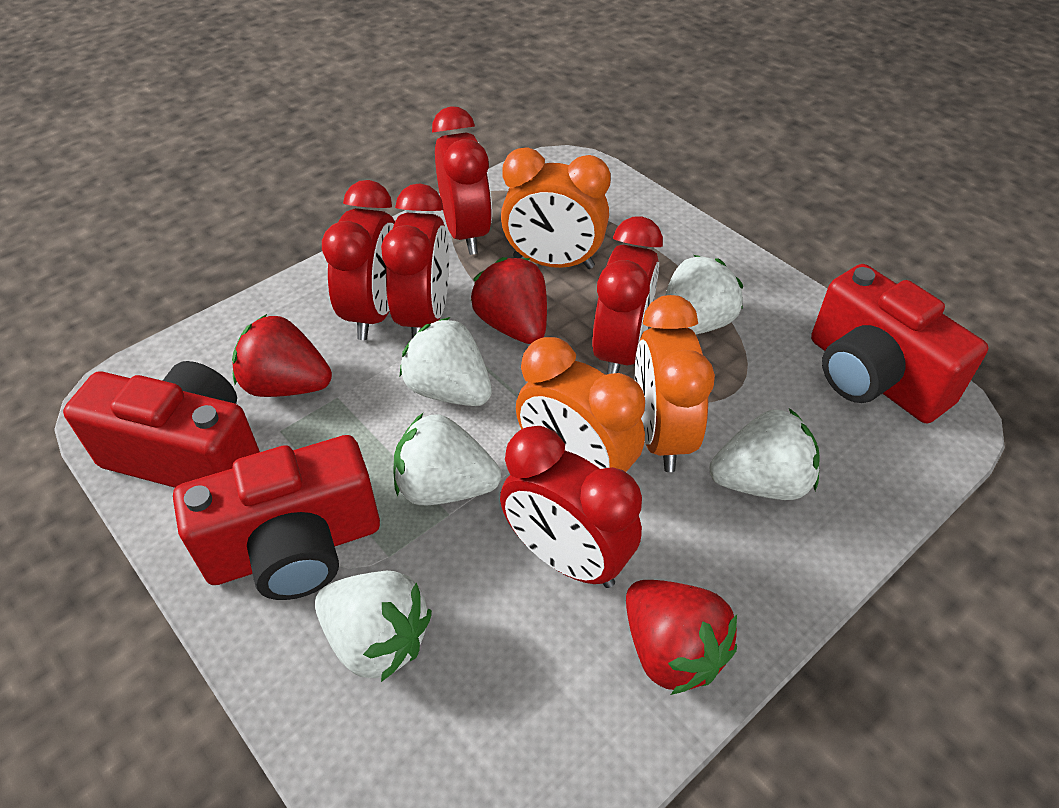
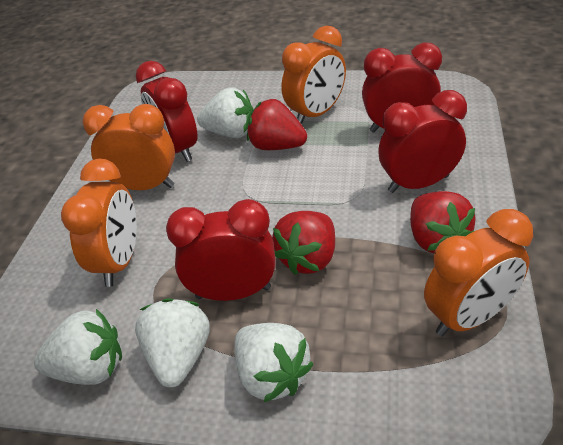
orange clock: [501,148,611,269] [516,337,645,472] [635,295,715,472] = 3 -> [61,159,137,287] [83,104,175,190] [281,26,346,125] [424,209,533,336] = 4
red camera: [63,361,260,488] [173,435,380,600] [811,264,988,423] = 3 -> none = 0
red clock: [322,180,395,340] [381,183,449,338] [432,106,492,255] [500,426,642,588] [592,217,663,374] = 5 -> [136,61,198,162] [166,199,276,301] [362,42,442,133] [378,90,467,193] = 4
white strawberry: [315,571,432,682] [393,413,501,505] [400,317,492,406] [665,255,743,334] [709,408,819,500] = 5 -> [34,309,122,385] [135,298,210,388] [197,87,253,138] [234,323,313,402] = 4

